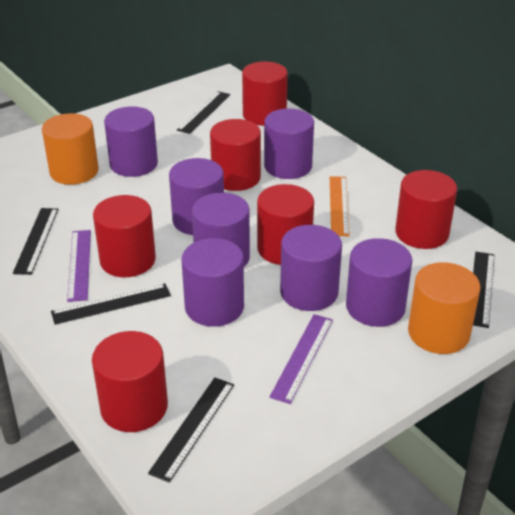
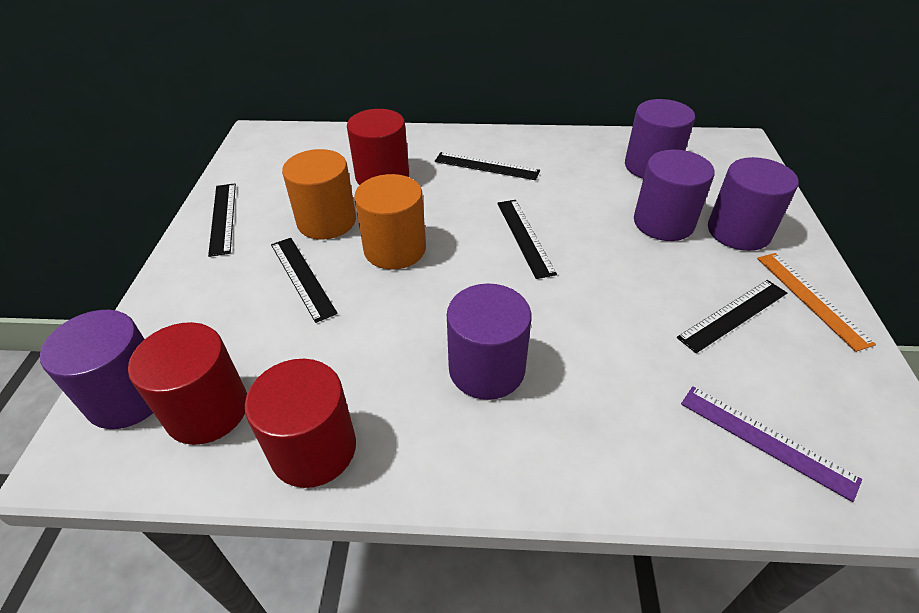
purple cylinder: [104,106,158,177] [169,158,224,235] [181,238,244,327] [192,193,250,267] [264,109,314,179] [280,225,342,311] [346,238,413,327] = 7 -> [40,310,153,429] [447,283,532,400] [625,99,695,179] [634,150,715,241] [708,157,799,251] = 5
purple ruler: [67,230,91,302] [270,314,333,404] = 2 -> [681,386,862,502] = 1
red cylinder: [92,331,168,432] [93,195,156,277] [210,119,261,191] [242,62,288,126] [257,184,314,265] [395,170,457,249] = 6 -> [128,322,247,445] [245,359,356,488] [347,109,409,185] = 3

